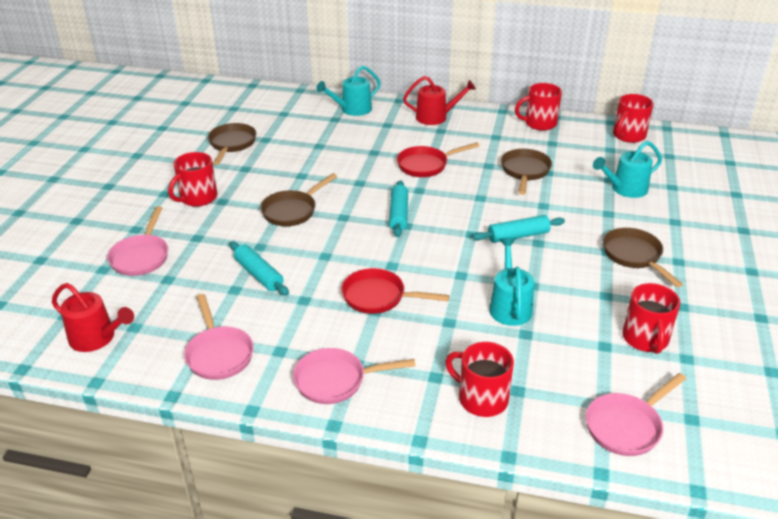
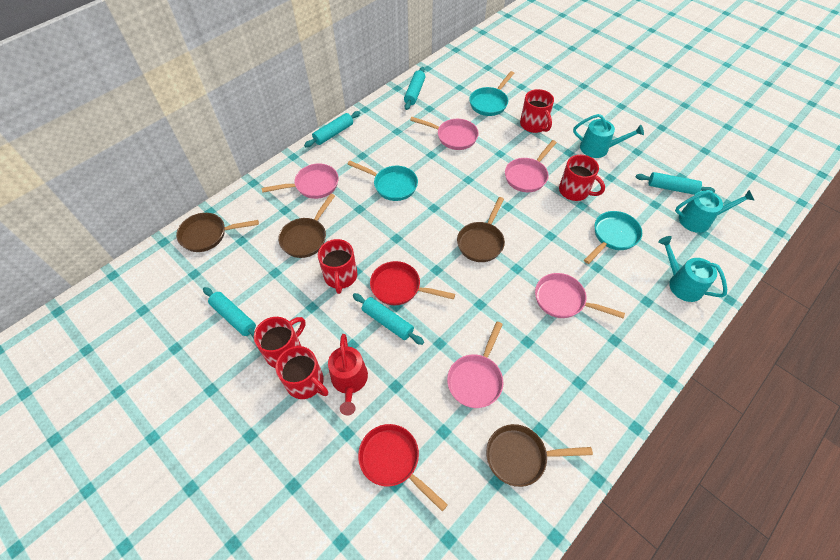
pink pan: [107,206,168,276] [184,294,254,380] [293,348,415,404] [586,373,686,456] = 4 -> [261,163,339,199] [410,117,479,150] [447,322,503,408] [505,140,557,192] [535,273,625,318] = 5
red watering can: [52,283,134,352] [403,76,476,125] = 2 -> [328,334,368,415] = 1
turquoise pan: none = 0 -> [347,161,418,201] [469,71,514,116] [584,211,642,264] = 3
turquoise rolling pin: [230,242,289,296] [389,180,408,237] [472,215,565,243] = 3 -> [203,287,256,339] [304,111,360,147] [353,293,424,345] [404,67,425,110] [636,172,715,195] = 5

